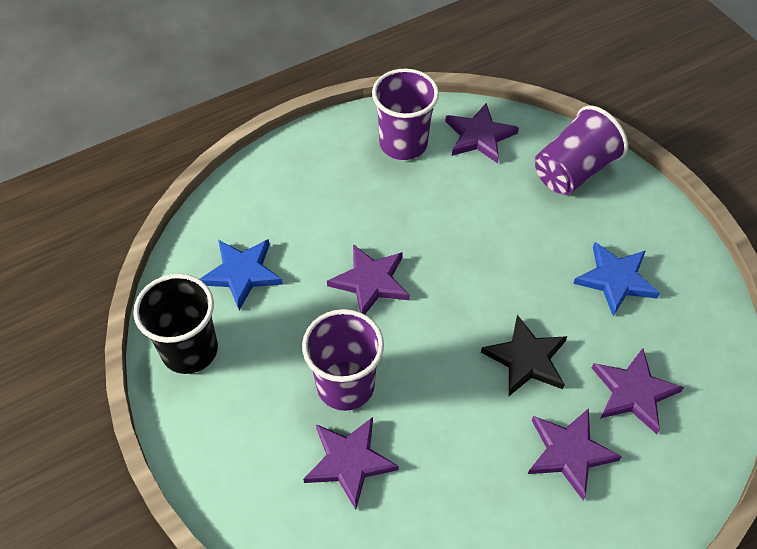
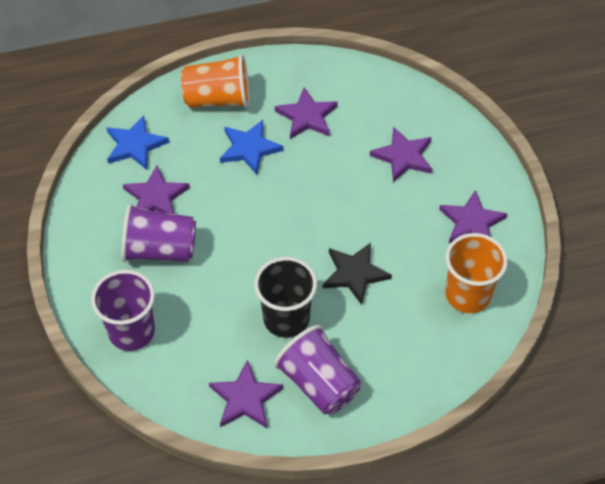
orange cup: none = 0 -> [181,54,250,108] [445,233,508,313] = 2

